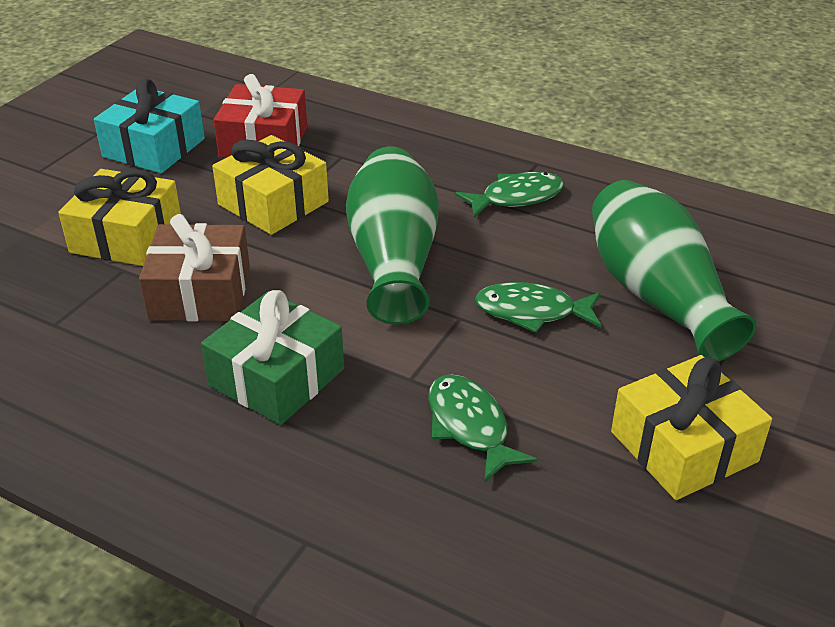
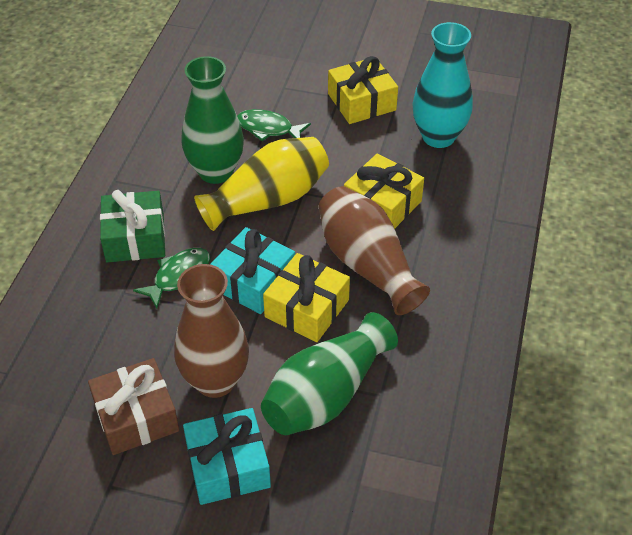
brown vase: none = 0 -> [174,264,249,398] [318,186,430,315] = 2
green fish: [428,374,537,483] [455,172,564,218] [475,282,601,333] = 3 -> [133,248,210,309] [237,109,311,141] = 2
red gift: [213,74,307,158] = 1 -> none = 0
turquoise gift: [94,78,205,173] = 1 -> [183,408,271,505] [210,227,295,314] = 2
turquoise vase: none = 0 -> [412,22,473,148] = 1
yellow vase: none = 0 -> [194,137,329,231] = 1

